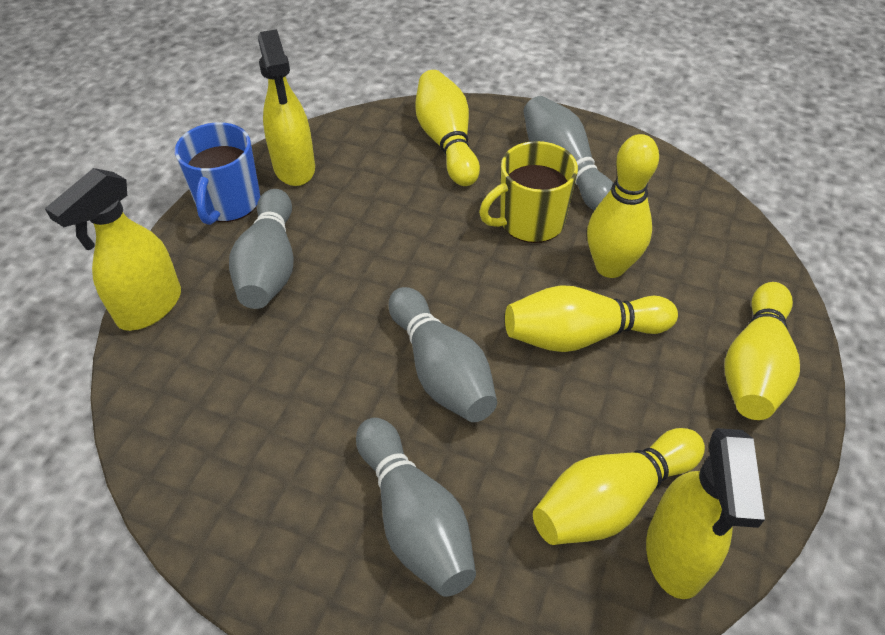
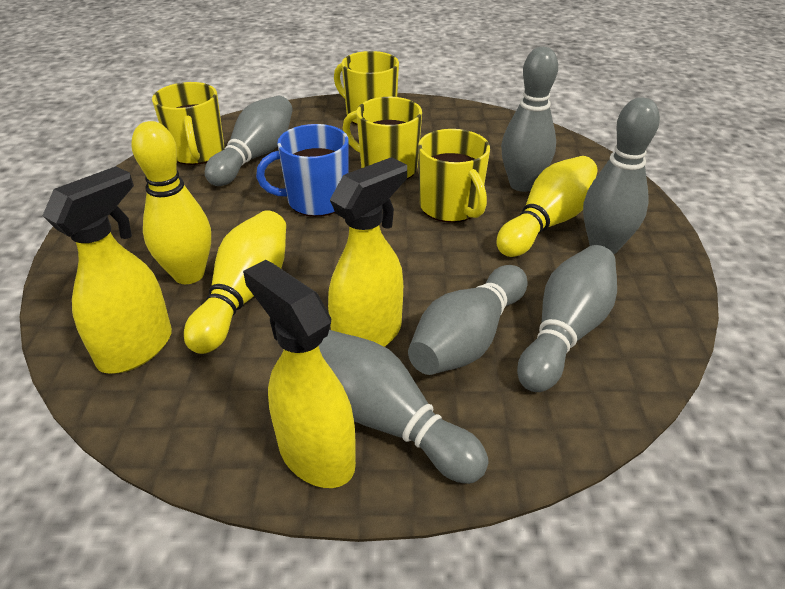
grey bowling pin: [229,189,294,309] [356,418,476,597] [388,287,497,422] [524,96,614,211] = 4 -> [205,96,293,186] [319,330,488,484] [408,265,527,375] [501,47,558,192] [517,245,617,392] [583,97,660,254] = 6
yellow bowling pin: [415,70,480,186] [505,285,678,352] [533,428,705,545] [587,134,659,278] [724,282,800,420] = 5 -> [131,121,211,284] [184,210,286,354] [497,156,598,257] = 3
yellow mug: [479,141,578,243] = 1 -> [152,82,224,165] [334,51,399,125] [343,97,422,180] [418,129,490,223] = 4

